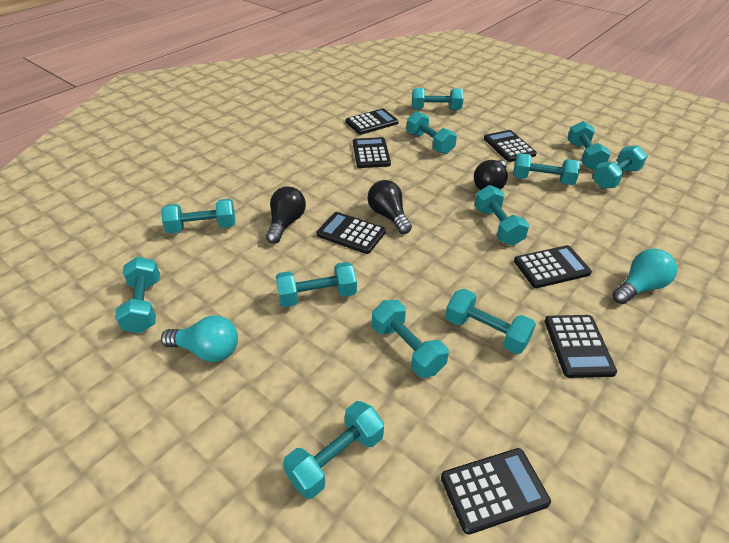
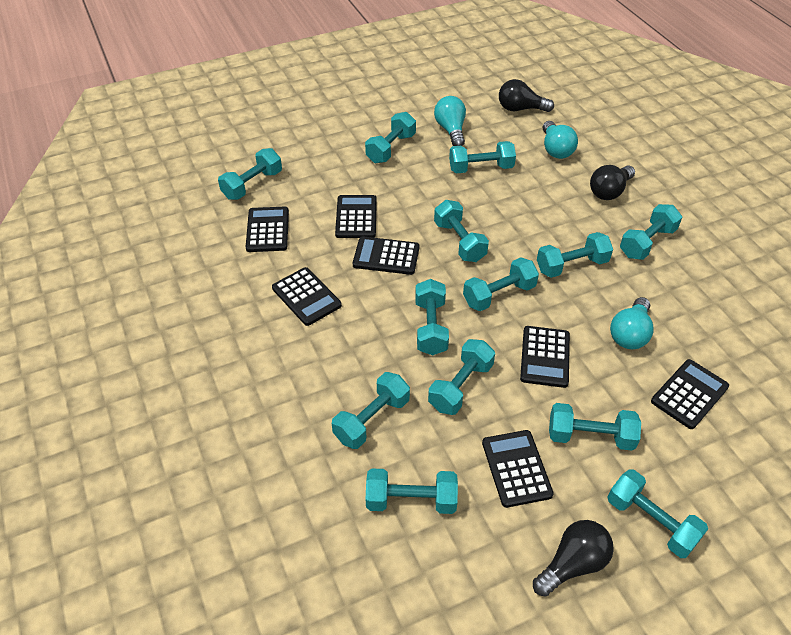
turquoise dumbbell: [115,257,160,333] [162,199,236,234] [276,262,357,307] [283,401,384,499] [372,300,449,378] [407,111,457,154] [412,88,464,110] [446,289,536,354] [475,185,529,246] [513,153,580,185] [568,121,611,171] [592,145,647,188] = 12 -> [218,148,282,200] [332,372,410,449] [365,112,416,163] [366,468,458,514] [415,279,449,355] [428,339,495,415] [434,200,489,262] [449,141,516,174] [463,257,539,311] [537,232,613,278] [549,403,641,451] [607,469,708,558] [620,204,682,260] = 13
turquoise light bulb: [161,316,238,362] [612,249,677,304] = 2 -> [434,96,466,146] [542,121,578,159] [610,297,654,349] = 3

